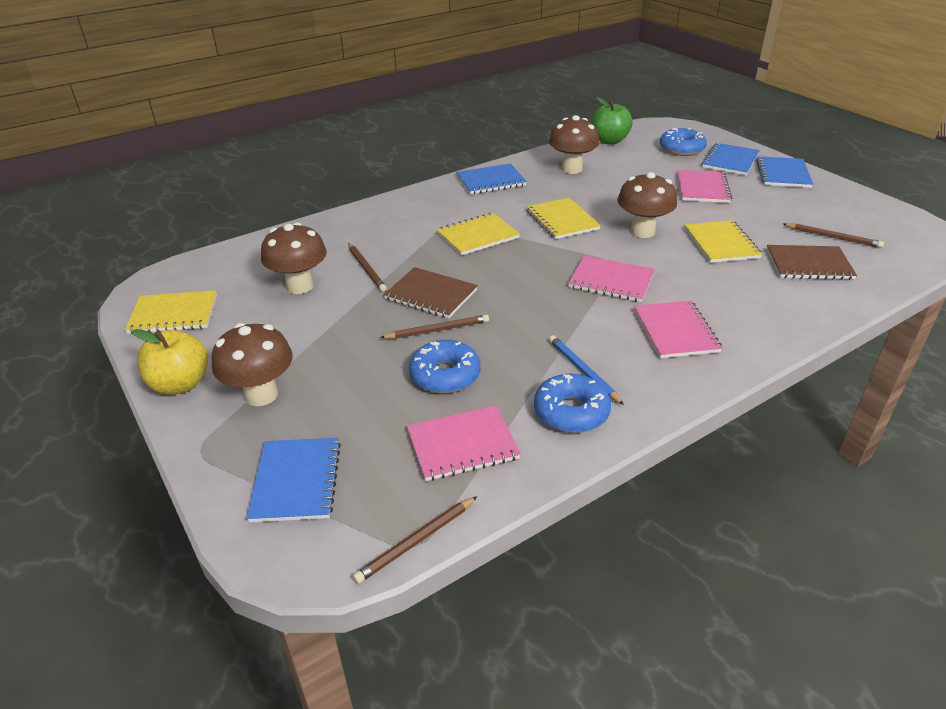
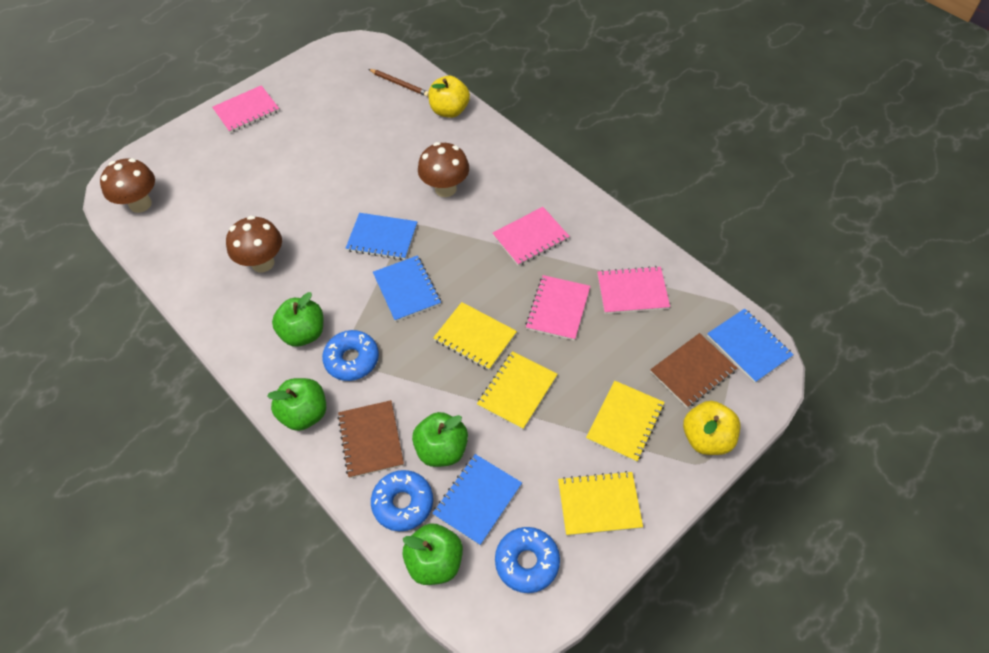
blue pencil: [549,335,624,405] = 1 -> none = 0
brown mushroom: [212,323,293,406] [261,222,327,294] [549,115,600,174] [617,172,677,238] = 4 -> [100,158,155,213] [226,215,282,272] [418,142,469,197] = 3
brown pencil: [348,243,387,292] [353,496,477,584] [380,315,489,339] [783,223,884,248] = 4 -> [369,69,429,97] = 1
green apple: [591,97,633,144] = 1 -> [267,378,326,431] [272,292,323,347] [403,523,463,585] [412,412,468,467] = 4
yellow apple: [132,329,208,395] = 1 -> [428,76,470,118] [683,401,740,455] = 2

